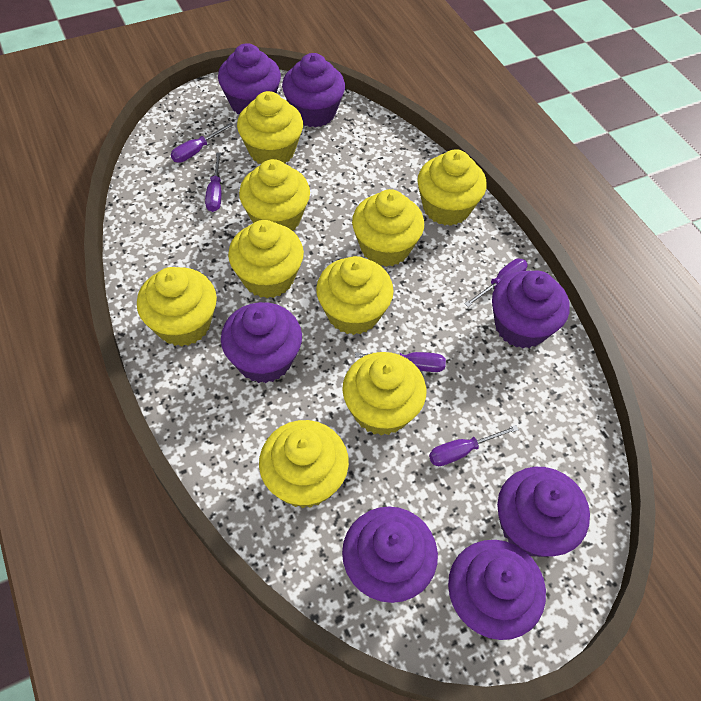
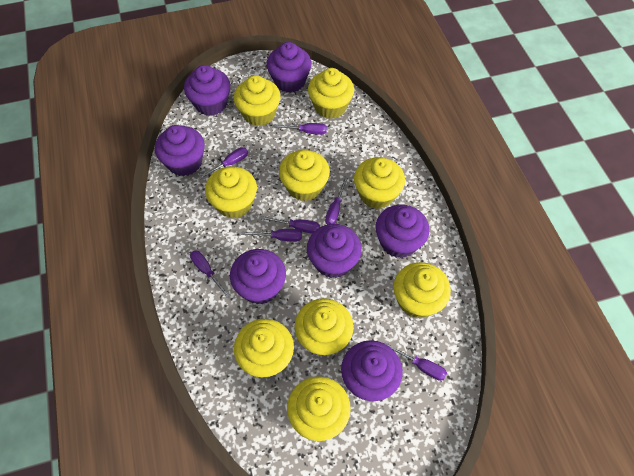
purple screwdriver: [171,123,234,163] [205,152,222,212] [355,352,446,372] [429,425,519,466] [464,258,528,307] = 5 -> [190,250,230,298] [199,147,248,180] [242,229,302,242] [261,216,320,234] [273,123,327,135] [325,177,348,224] [384,342,447,381] = 7

